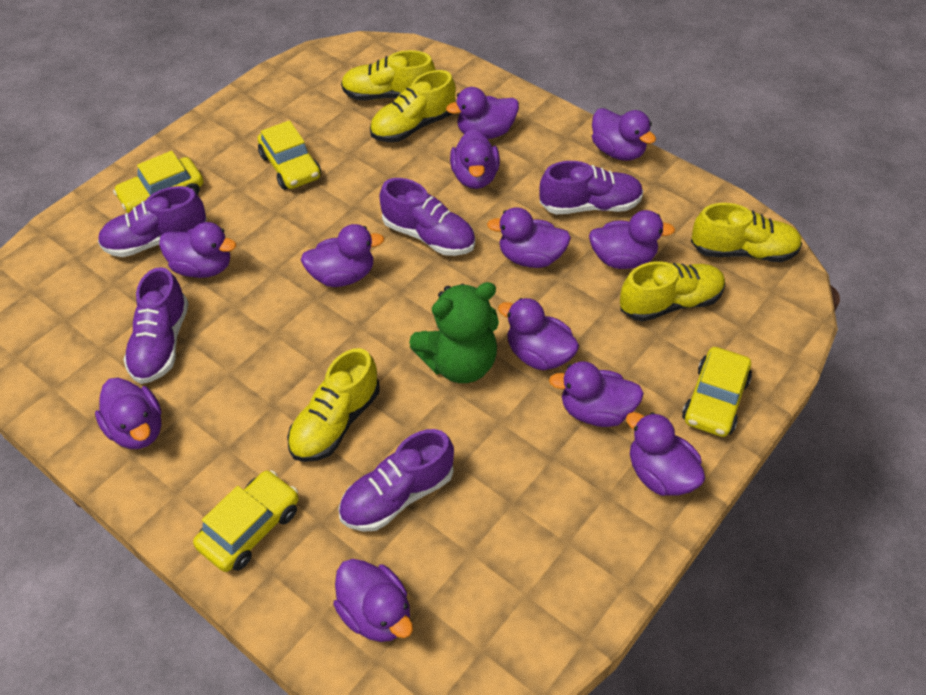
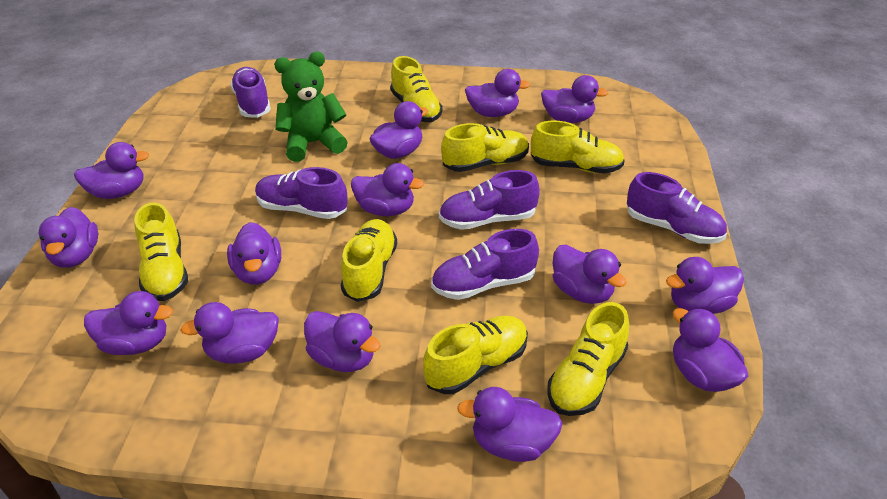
purple duck: [95,378,162,449] [159,222,236,278] [301,224,385,287] [333,559,413,642] [446,87,519,139] [450,128,500,189] [487,207,571,268] [498,298,579,370] [549,361,644,427] [589,210,675,269] [592,108,656,161] [626,412,705,496] = 12 -> [39,207,98,268] [74,142,149,199] [84,291,173,355] [181,302,279,364] [227,222,281,285] [304,311,381,372] [351,163,424,216] [370,101,428,159] [457,387,563,462] [465,69,530,117] [541,75,608,123] [553,245,627,304] [666,257,744,314] [672,308,749,392] = 14
yellow car: [113,151,203,213] [193,470,299,572] [258,120,321,190] [682,347,752,437] = 4 -> none = 0
yellow shoe: [287,348,380,462] [341,50,436,101] [370,70,456,142] [620,261,725,322] [691,203,802,262] = 5 -> [134,202,188,301] [341,219,397,302] [390,56,443,122] [423,316,528,394] [441,123,529,172] [531,120,625,173] [548,302,629,416] = 7

